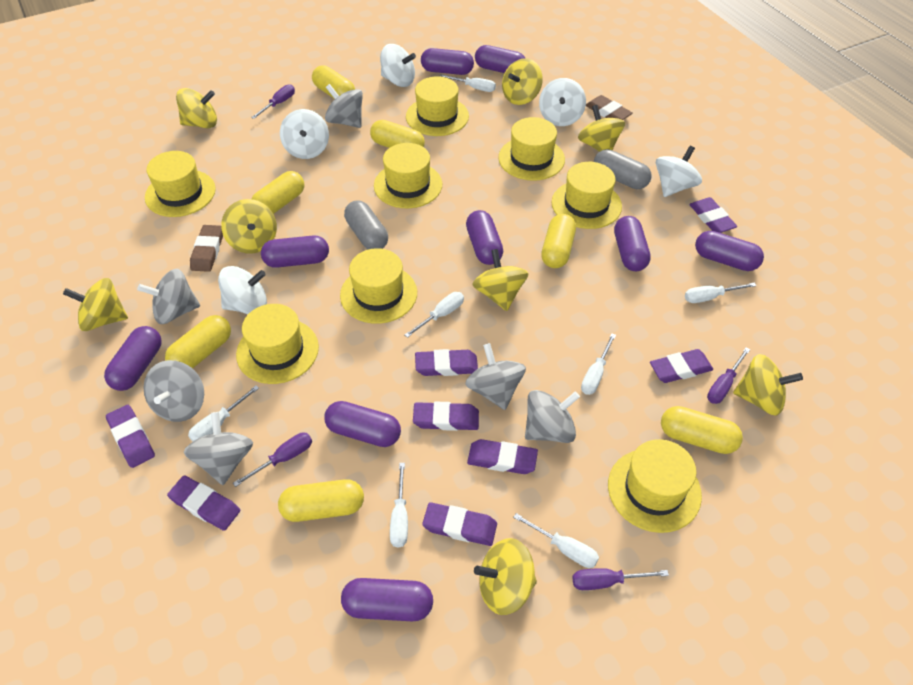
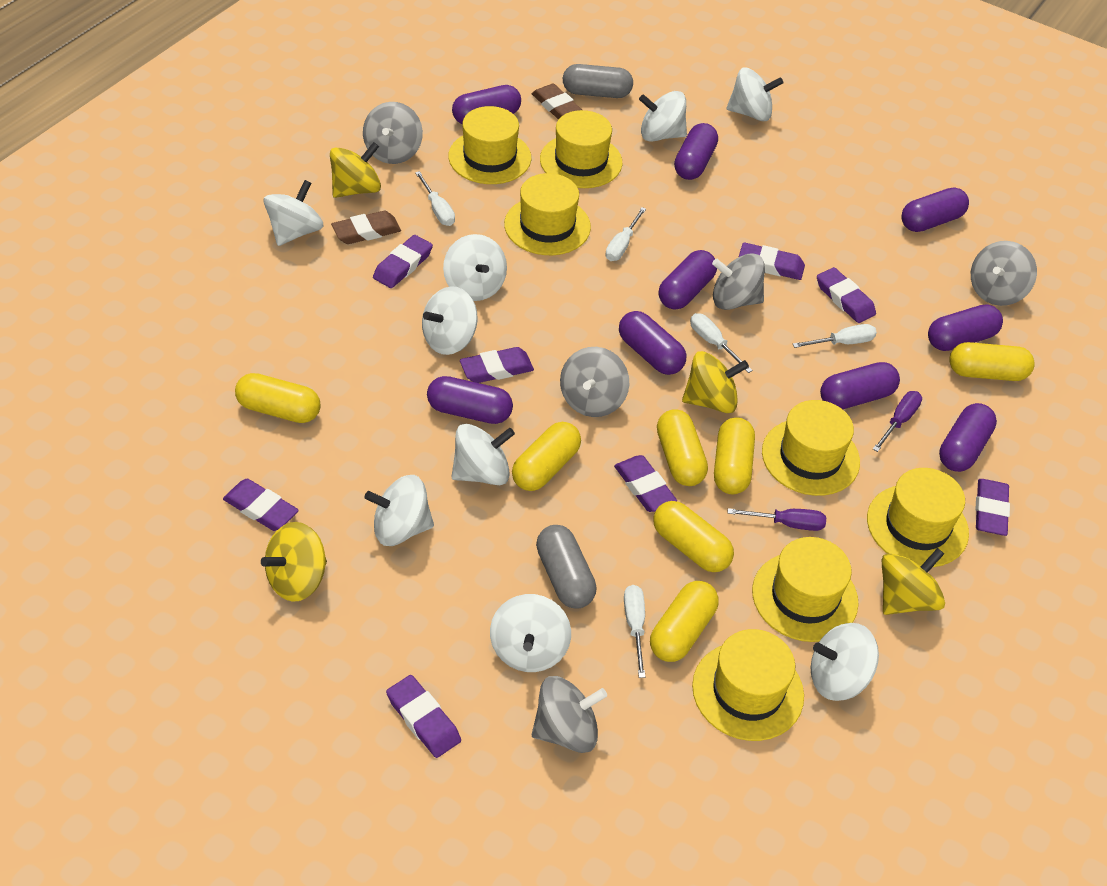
grey spinning top: [137,269,200,324] [144,360,204,422] [184,412,253,485] [325,84,363,128] [465,343,526,410] [525,390,580,443] = 6 -> [363,102,423,164] [532,676,607,753] [560,347,629,417] [712,253,765,310] [971,241,1037,306] = 5
purple screwdriver: [233,433,312,487] [251,84,295,119] [572,568,669,590] [707,347,750,404] = 4 -> [728,508,826,531] [873,391,922,452] = 2
white screwdriver: [188,385,259,442] [390,463,408,548] [405,292,464,338] [440,74,496,92] [513,513,599,568] [581,334,616,395] [685,283,756,303] = 7 -> [415,171,455,226] [606,207,646,261] [624,585,645,678] [690,313,753,373] [793,324,877,348] = 5
white spinning top: [218,266,267,314] [280,109,329,159] [380,44,416,87] [539,78,586,126] [656,146,702,197] = 5 -> [263,180,323,246] [365,475,434,546] [422,286,478,355] [443,234,507,301] [451,424,515,485] [490,594,571,672] [639,91,687,142] [726,67,783,121] [811,623,879,701] = 9
yellow hat: [145,151,216,217] [236,304,319,384] [340,248,417,324] [374,143,442,208] [406,76,469,136] [498,117,565,181] [552,162,622,229] [608,439,702,533] = 8 -> [448,106,531,184] [504,173,591,255] [540,110,622,188] [692,629,804,741] [752,537,858,642] [762,400,860,496] [867,468,969,567] = 7
yellow spinning top: [63,278,128,331] [176,88,217,128] [221,199,277,254] [472,249,528,311] [474,538,537,615] [502,58,543,105] [578,105,625,152] [733,354,803,415] = 8 -> [261,522,327,602] [330,142,381,198] [682,351,749,413] [882,548,945,615] = 4

